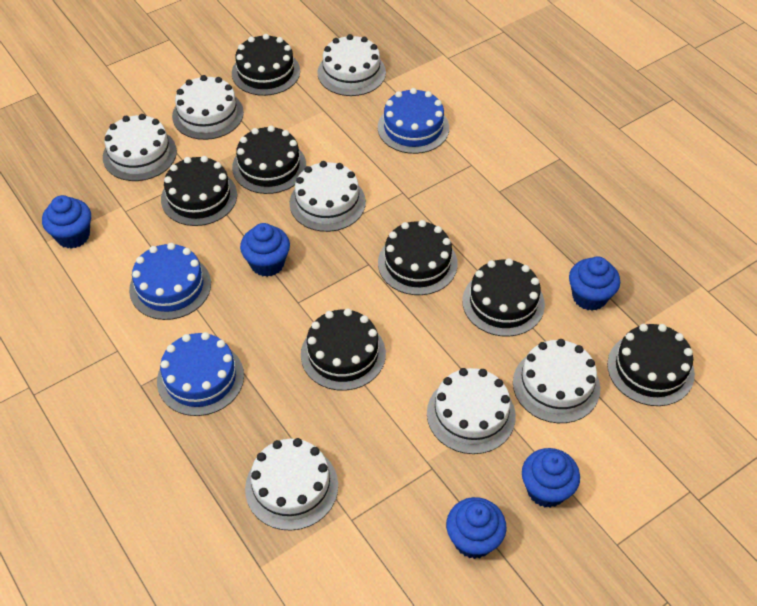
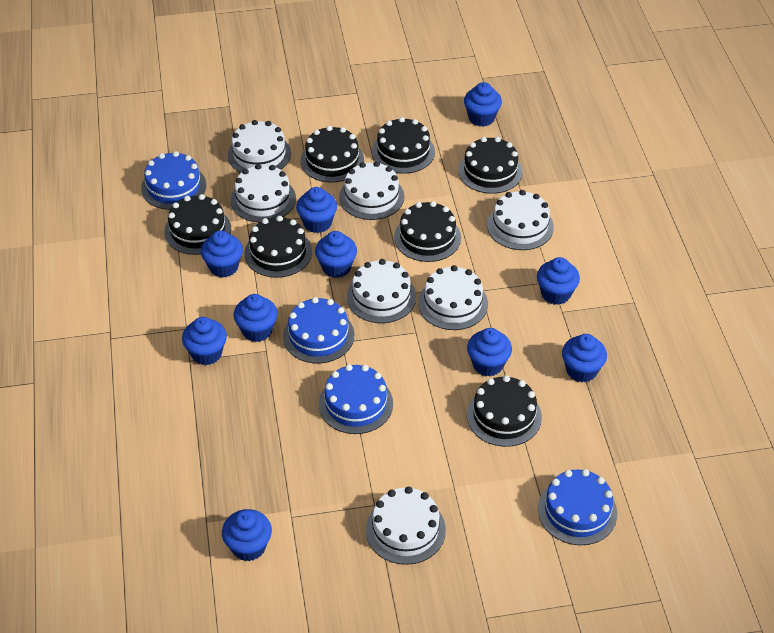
blue cake: [129,243,211,320] [157,332,244,416] [378,88,449,154] = 3 -> [141,151,206,210] [283,297,354,364] [319,364,393,434] [538,469,617,545] = 4
blue cupcake: [42,195,91,249] [240,223,290,277] [446,497,506,559] [522,448,580,508] [569,257,620,311] = 5 -> [182,317,227,365] [201,231,243,278] [222,509,272,561] [234,294,277,342] [296,187,337,233] [315,231,357,278] [464,82,502,127] [467,328,512,376] [537,257,580,305] [562,334,607,382] = 10

